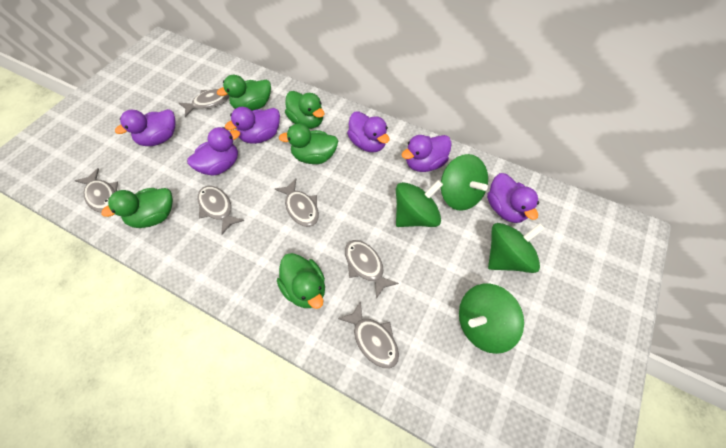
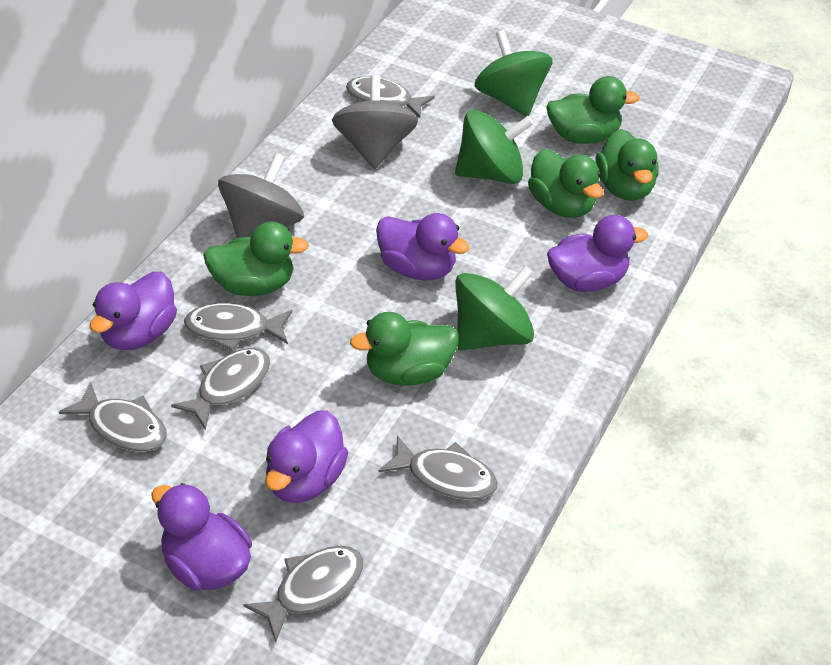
green spinning top: [396,180,443,227] [441,154,488,211] [459,284,524,354] [488,223,545,273] = 4 -> [455,110,534,184] [455,265,534,351] [474,30,553,116] = 3
grey spinning top: none = 0 -> [218,153,304,238] [332,75,418,169] = 2
purple duck: [115,109,176,146] [187,127,240,176] [225,107,280,144] [347,111,390,152] [401,135,452,172] [487,173,539,223] = 6 -> [90,271,177,350] [151,483,252,591] [265,410,348,503] [376,213,470,281] [547,215,648,292] = 5

